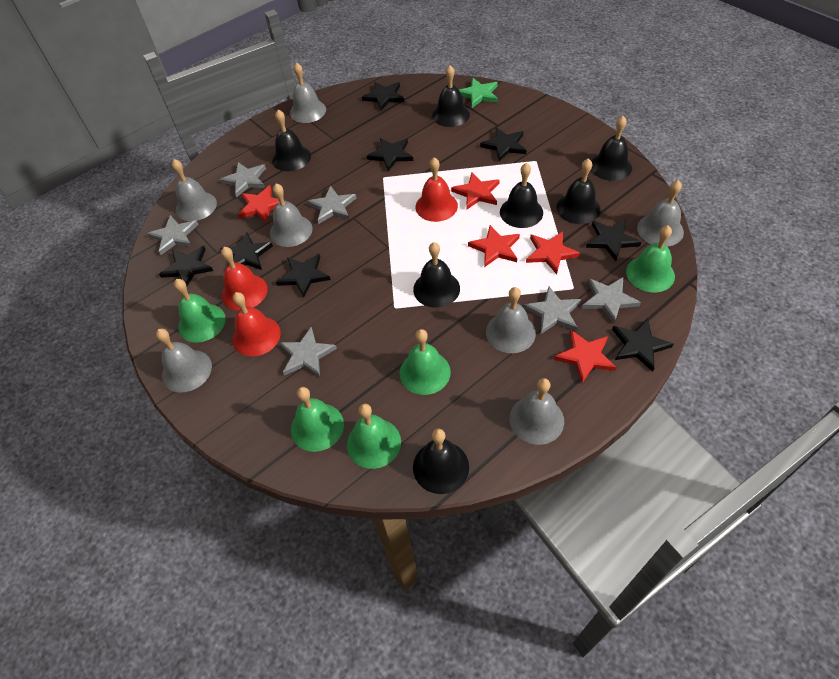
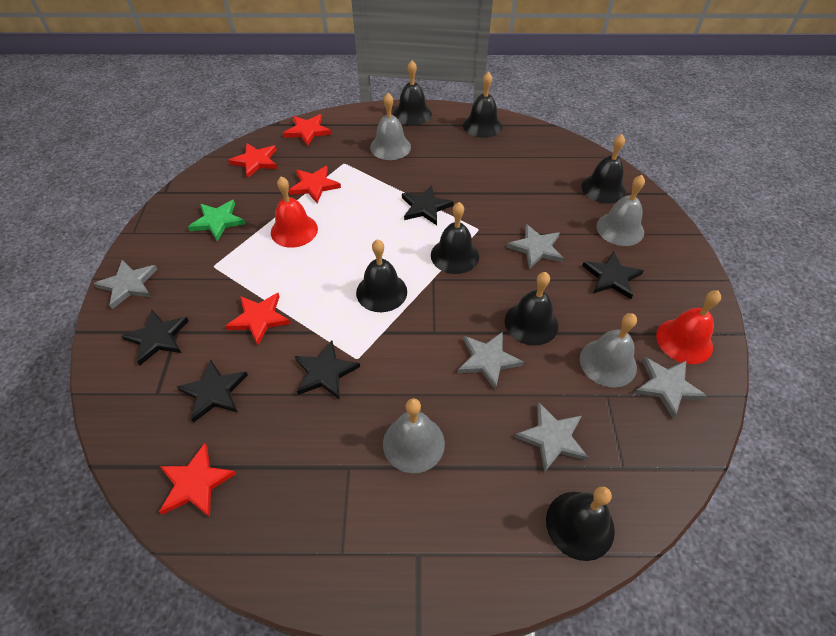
black star: [159,246,213,286] [220,232,273,270] [276,254,331,298] [362,82,404,110] [367,138,413,171] [480,127,526,161] [586,220,641,261] [612,319,673,372] = 8 -> [121,310,189,365] [177,359,248,423] [295,341,360,400] [402,185,453,225] [582,251,644,299] = 5
green bell: [174,279,226,343] [291,387,344,452] [347,404,401,469] [400,329,451,395] [626,225,675,292] = 5 -> none = 0
grey bell: [156,329,212,393] [172,159,217,221] [270,183,313,247] [290,62,326,123] [486,287,536,353] [509,378,564,445] [637,180,684,247] = 7 -> [370,93,411,160] [383,398,445,473] [580,313,637,388] [597,175,645,246] = 4
grey star: [147,215,199,255] [220,162,266,197] [279,327,337,377] [307,186,357,224] [524,287,581,334] [582,277,641,324] = 6 -> [93,260,158,309] [458,332,524,390] [507,224,564,269] [515,402,589,473] [635,357,707,419] = 5
red bell: [221,247,267,310] [233,292,281,356] [416,157,458,222] = 3 -> [271,176,318,248] [656,290,721,364] = 2

